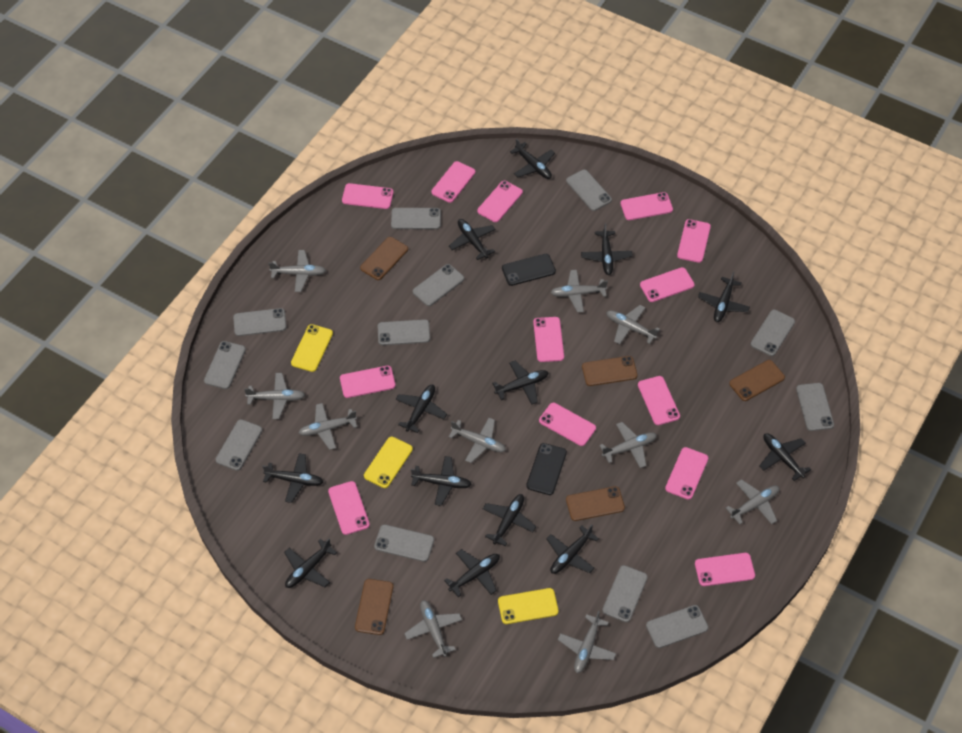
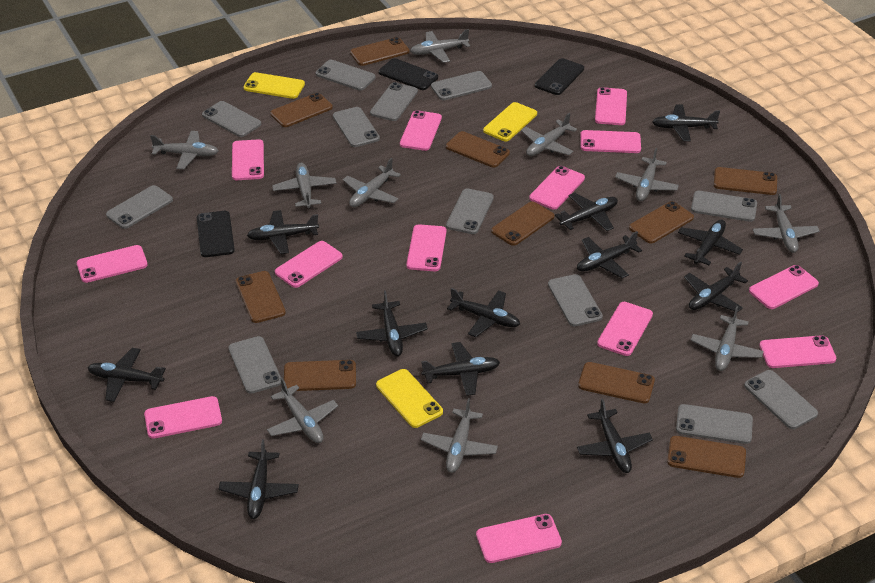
black phone: [502,254,556,286] [526,443,567,495] = 2 -> [197,211,235,257] [379,58,438,90] [535,58,584,95] = 3
black plane: [262,453,323,503] [284,538,337,588] [395,385,447,433] [411,456,472,506] [444,549,500,597] [449,219,496,260] [483,494,536,546] [492,361,549,405] [510,139,555,179] [546,525,599,574] [581,223,633,275] [698,272,750,322] [759,433,811,481] = 13 -> [88,348,166,402] [219,439,299,519] [247,210,319,254] [356,290,428,356] [421,342,500,396] [447,288,520,337] [555,193,618,231] [577,231,642,278] [577,399,653,473] [652,105,720,141] [678,220,743,265] [684,262,748,312] = 12
brown phone: [355,579,394,635] [360,237,408,280] [566,486,625,521] [582,356,638,386] [729,360,785,401] = 5 -> [236,271,286,323] [270,93,333,127] [284,360,356,391] [350,37,409,66] [446,131,510,168] [491,201,554,246] [578,362,655,403] [629,201,694,244] [667,436,746,478] [714,167,777,195] = 10

